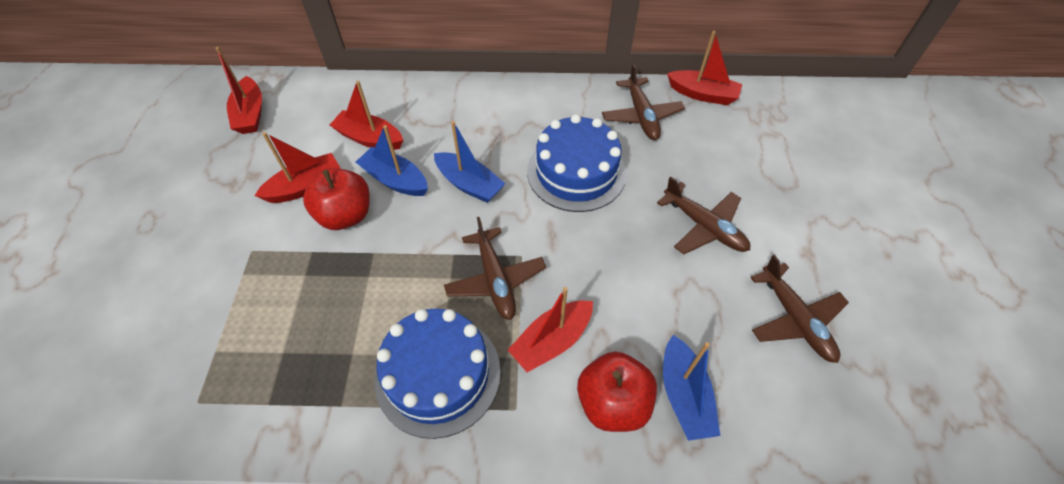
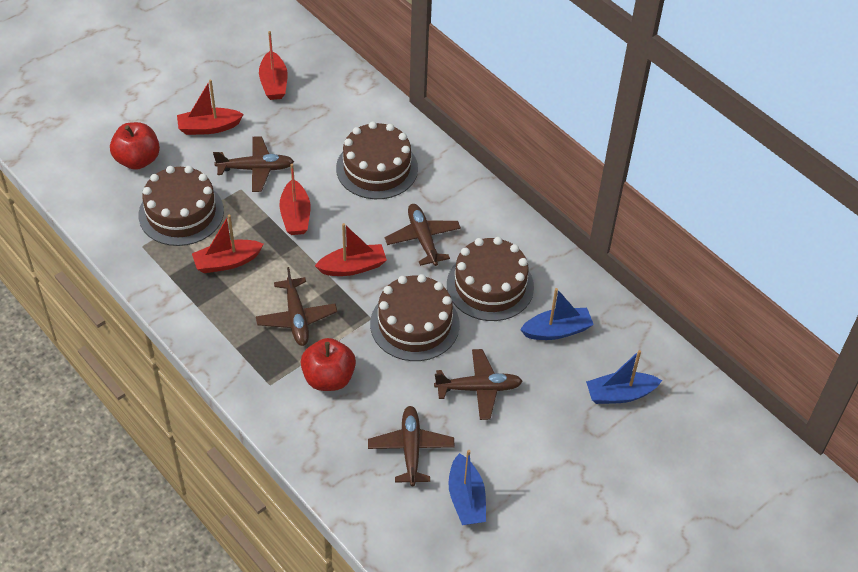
blue cake: [375,309,501,439] [527,114,626,212] = 2 -> none = 0
brown cake: none = 0 -> [139,166,224,246] [336,122,418,199] [370,274,460,361] [447,237,534,321] = 4
brown plane: [444,217,546,320] [602,64,685,140] [657,176,750,254] [750,255,849,363] = 4 -> [213,136,294,192] [256,267,337,346] [368,406,455,486] [385,204,461,266] [434,349,523,420] = 5

